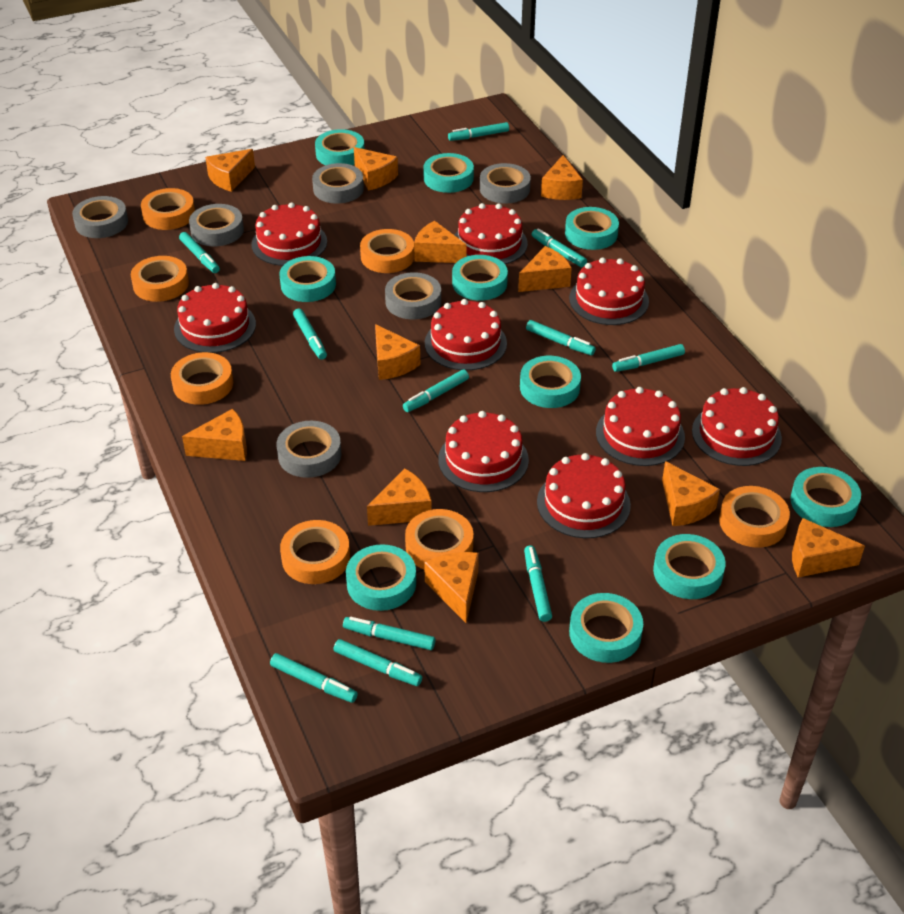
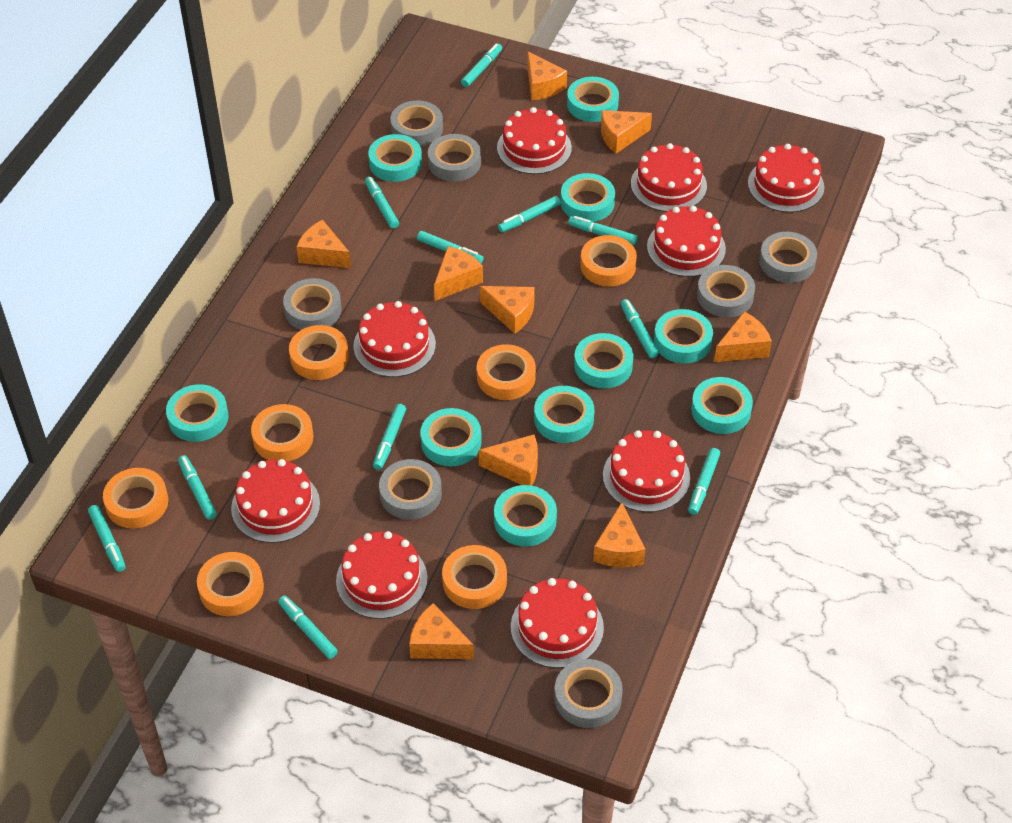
grey tape: [72,196,128,238] [189,204,244,246] [277,421,341,478] [312,163,364,203] [385,272,441,319] [480,163,531,204] = 6 -> [283,278,342,330] [379,459,442,520] [390,101,443,147] [428,134,481,181] [554,659,623,728] [697,265,755,317] [759,232,817,283] = 7
orange cheese: [182,409,247,461] [205,149,255,192] [354,147,398,191] [367,469,432,526] [375,324,420,380] [414,221,467,263] [424,552,479,623] [518,246,572,292] [541,155,583,200] [662,461,720,526] [792,518,865,578] = 11 -> [296,220,351,268] [409,603,474,659] [434,246,483,301] [479,434,538,486] [480,286,535,334] [527,52,567,100] [593,502,646,567] [601,110,652,154] [714,311,772,362] = 9

